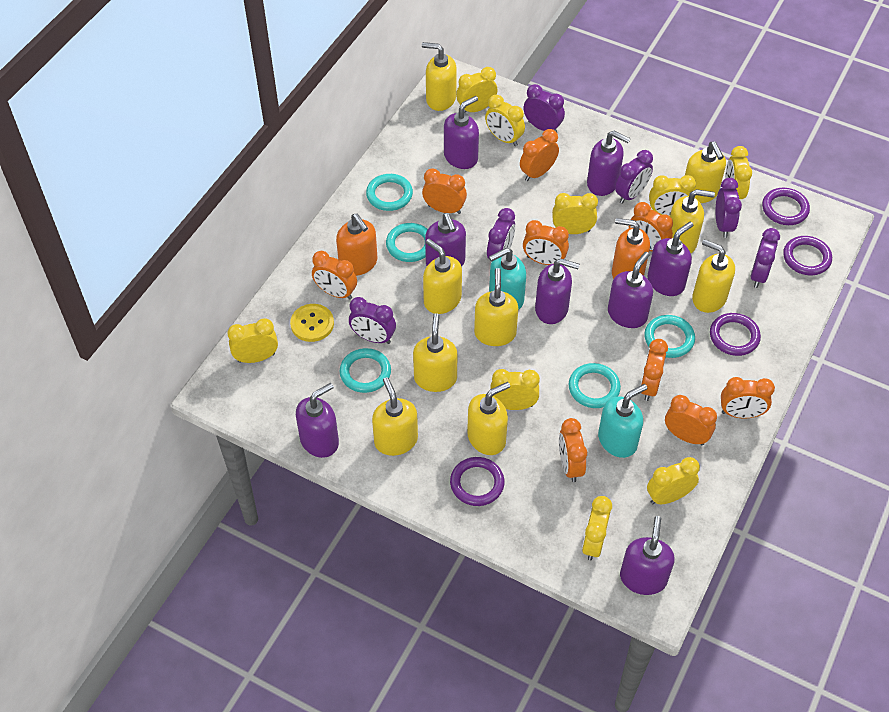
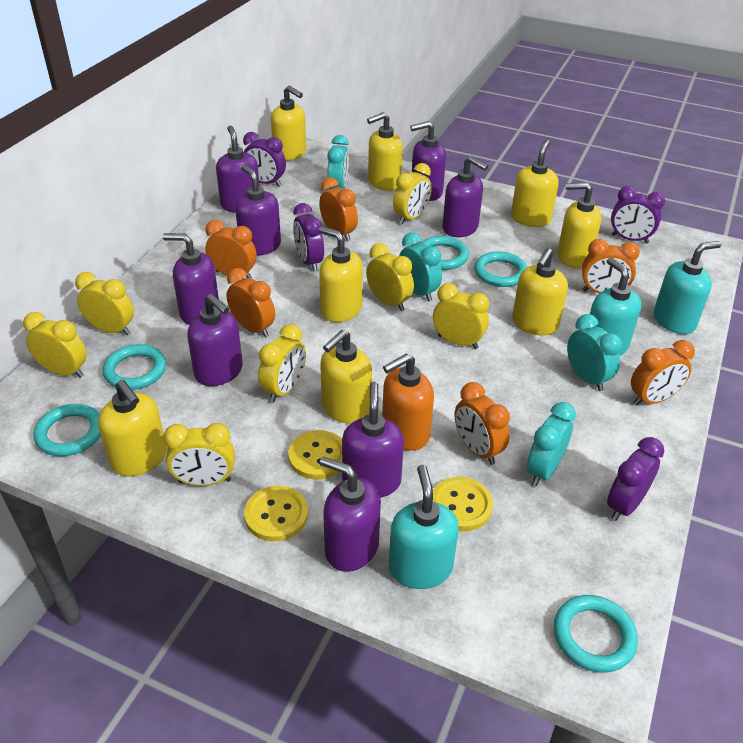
orange clock: [312,251,357,300] [422,168,467,214] [520,129,559,181] [523,220,569,265] [559,418,587,482] [629,202,673,251] [640,339,668,401] [665,395,717,445] [721,377,775,418] = 9 -> [205,220,257,278] [227,268,275,337] [319,177,358,241] [455,382,510,465] [582,239,640,293] [631,340,695,406] = 6
orange soap dispenser: [336,213,378,276] [612,218,650,279] = 2 -> [382,353,434,451] = 1
purple clock: [349,297,396,344] [487,208,515,259] [524,84,565,132] [615,150,653,204] [716,178,742,238] [750,228,780,288] = 6 -> [243,132,286,187] [293,203,324,271] [607,437,664,521] [611,186,665,244] = 4
purple ring: [450,457,505,506] [710,313,761,356] [762,188,810,225] [783,236,832,275] = 4 -> none = 0
turquoise clock: none = 0 -> [327,135,349,189] [399,232,442,301] [527,402,576,486] [567,314,622,391] = 4
turquoise soap dispenser: [489,248,526,310] [598,384,647,458] = 2 -> [389,465,459,589] [590,257,641,356] [654,241,721,334] = 3
yellow button: [290,304,334,342] = 1 -> [244,486,308,541] [288,430,342,480] [433,477,493,531] = 3
yellow clock: [228,318,278,363] [456,67,498,113] [485,95,525,146] [490,369,540,410] [552,193,598,234] [582,496,612,561] [647,457,700,504] [649,175,696,216] [726,146,752,199] = 9 -> [23,312,87,378] [75,272,134,335] [163,423,235,486] [258,324,306,403] [366,243,414,311] [393,163,432,224] [433,283,489,349] = 7
yellow soap dispenser: [372,377,418,456] [413,313,458,392] [422,42,457,111] [423,239,462,314] [467,382,510,455] [474,268,518,346] [670,189,715,253] [685,142,726,203] [692,239,735,313] = 9 -> [98,380,167,476] [271,85,306,161] [319,226,363,322] [320,330,372,424] [367,112,403,191] [511,140,559,227] [512,248,568,336] [557,182,601,269] = 8

